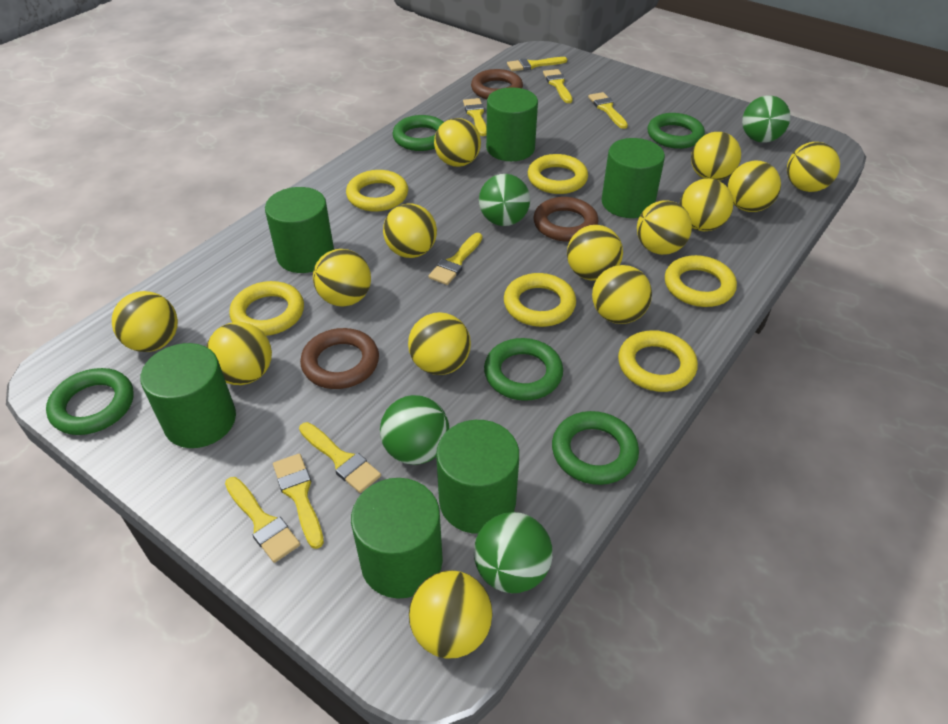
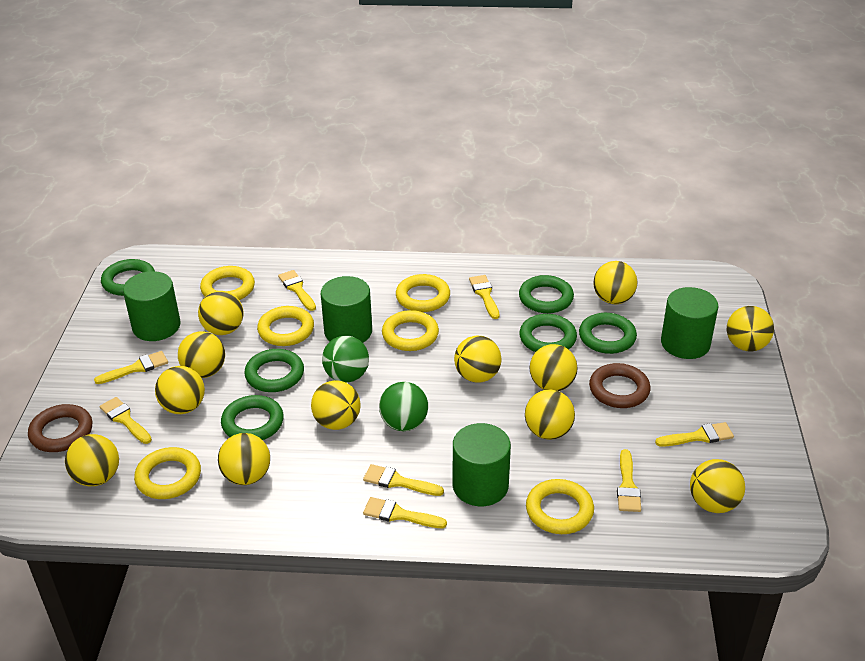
brown ring: [300,328,379,389] [471,69,523,99] [533,197,599,242] = 3 -> [28,404,92,452] [589,363,650,408] = 2
green ball: [380,395,449,465] [474,512,552,593] [479,174,530,226] [742,95,790,143] = 4 -> [322,336,369,382] [379,382,428,431] = 2
green cylinder: [140,343,236,448] [265,187,334,273] [351,478,443,599] [436,420,519,534] [486,87,538,161] [601,138,665,218] = 6 -> [123,271,181,341] [321,276,372,343] [453,423,511,506] [661,287,718,359] = 4
green ring: [46,368,134,435] [392,115,444,151] [484,338,563,401] [552,411,639,485] [647,113,705,149] = 5 -> [101,259,155,296] [221,395,284,440] [244,349,304,392] [519,275,574,313] [519,314,577,352] [579,313,637,354] = 6
yellow ball: [112,291,178,352] [206,322,272,385] [313,249,371,307] [383,204,437,258] [408,312,471,375] [409,570,492,659] [434,118,481,167] [567,225,623,281] [592,265,652,324] [637,200,692,255] [680,179,733,231] [691,132,741,181] [727,161,781,212] [787,142,840,192] = 14 -> [65,434,119,486] [155,366,205,414] [178,331,225,378] [198,291,244,335] [218,433,270,485] [311,380,361,430] [454,336,501,383] [525,389,575,440] [530,344,577,391] [593,261,638,304] [690,459,745,513] [727,306,774,351] = 12

